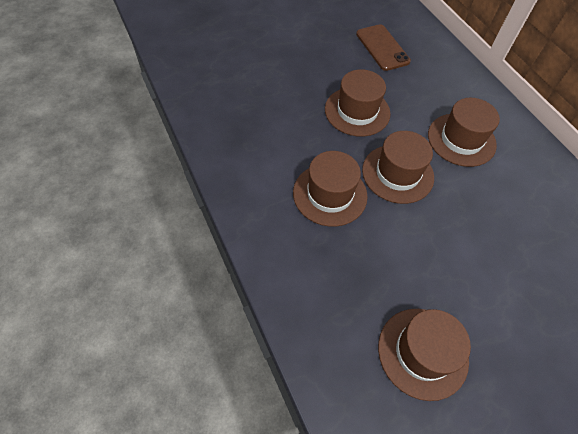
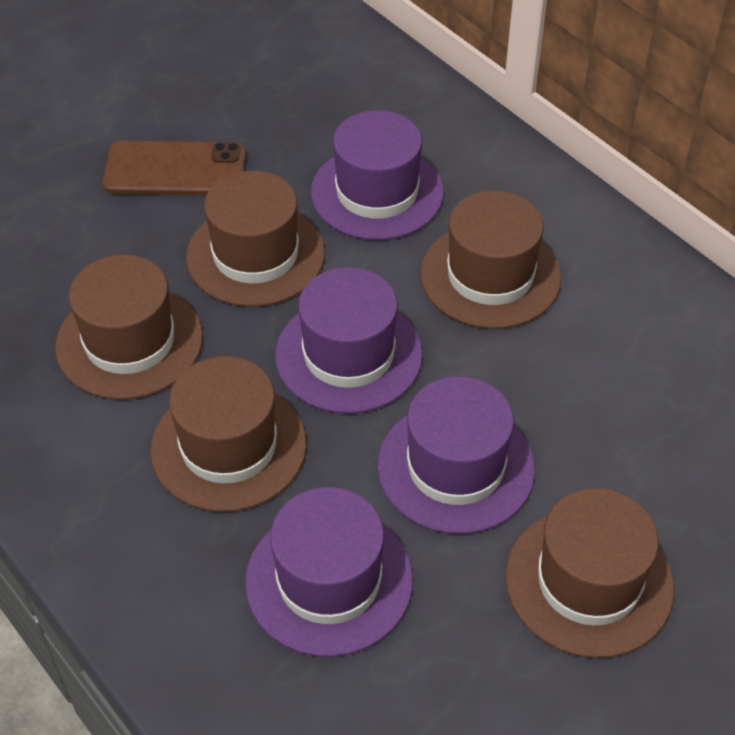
purple hat: none = 0 -> [245,487,413,657] [275,267,423,414] [311,110,444,240] [377,376,535,534] = 4

